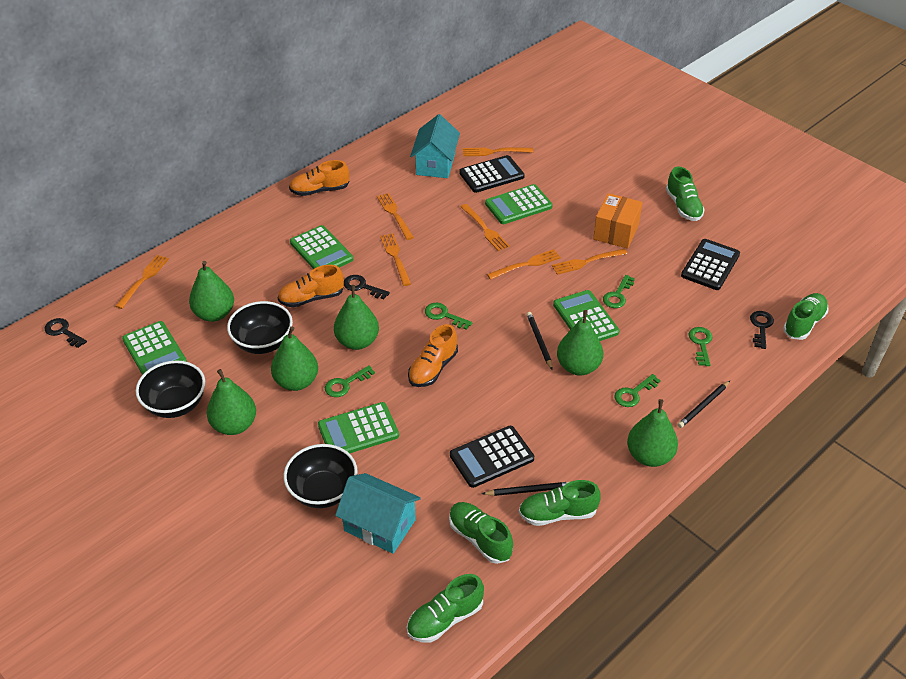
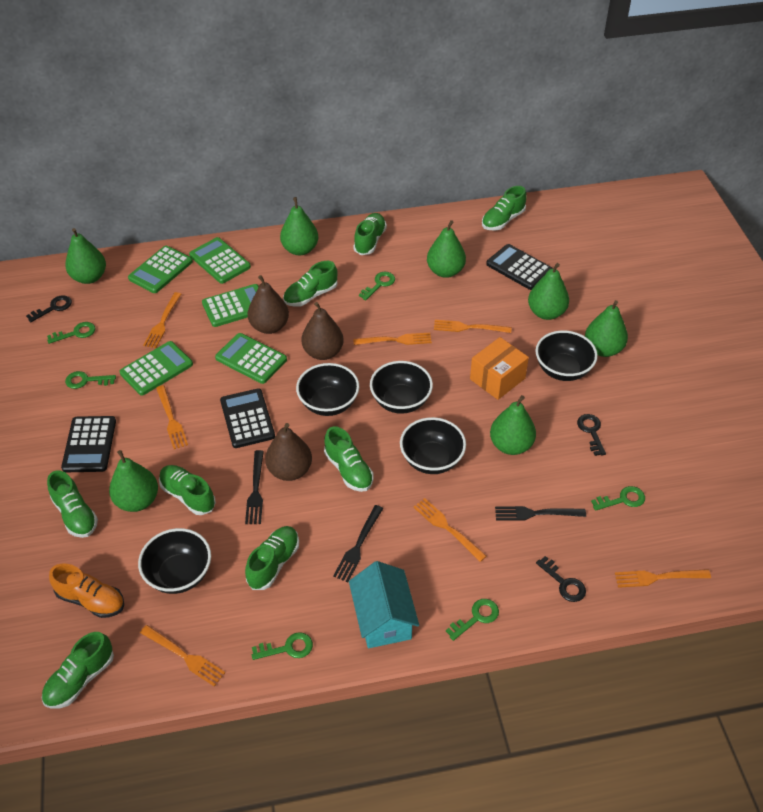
black bowl: [136,360,205,418] [227,301,293,354] [284,444,358,508] = 3 -> [138,528,211,594] [296,363,359,416] [370,361,433,414] [400,417,466,474] [535,330,598,381] = 5
black fork: none = 0 -> [245,450,264,524] [333,505,383,582] [495,506,586,520] = 3
black pencil: [482,482,569,496] [527,312,553,369] [678,381,730,428] = 3 -> none = 0
brown pear: none = 0 -> [248,275,289,334] [265,423,312,481] [301,302,344,360] = 3
green key: [325,365,375,397] [425,303,472,330] [603,275,635,308] [615,374,661,407] [688,327,712,366] = 5 -> [47,322,95,344] [65,371,116,389] [252,632,313,660] [359,272,395,300] [446,599,499,641] [591,486,645,511] = 6
green pear: [189,261,234,322] [207,369,256,435] [271,326,318,391] [334,285,379,350] [557,310,603,375] [627,399,678,467] = 6 -> [65,228,106,284] [109,450,158,512] [280,197,318,255] [427,220,466,278] [490,395,536,455] [528,263,569,320] [585,300,628,357] = 7
green shoe: [407,574,484,643] [449,502,513,564] [519,480,601,526] [666,167,705,221] [783,293,829,340] = 5 -> [42,632,114,708] [47,470,98,538] [159,465,216,515] [245,526,299,590] [283,261,337,307] [324,426,373,492] [353,213,387,255] [482,186,527,231] = 8
orange shoe: [278,265,344,307] [289,160,349,196] [408,324,458,387] = 3 -> [49,564,124,618] = 1
turquoise house: [335,473,421,554] [410,114,460,178] = 2 -> [349,561,419,648] = 1

